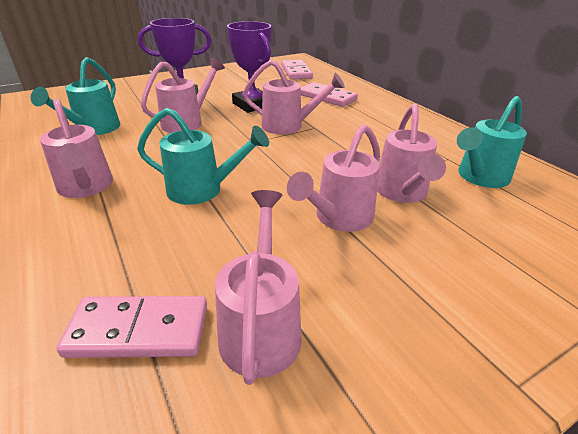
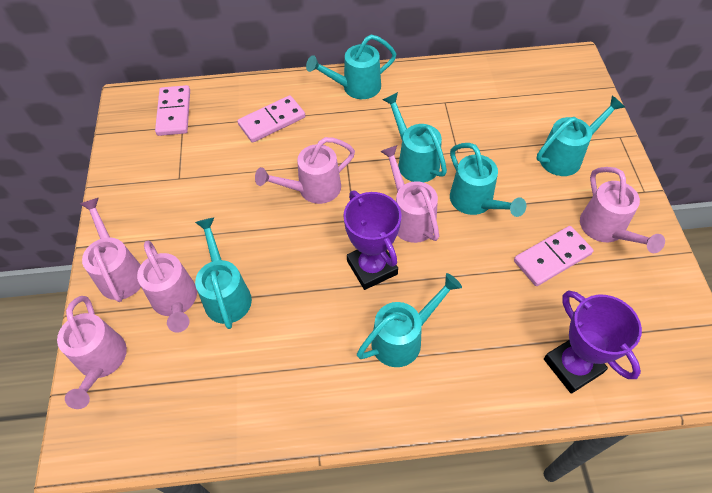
turquoise watering can: [31,57,120,135] [137,108,269,205] [457,96,527,188] = 3 -> [195,217,252,329] [306,34,396,99] [357,273,462,367] [382,92,447,182] [450,143,526,217] [537,96,625,176] = 6

